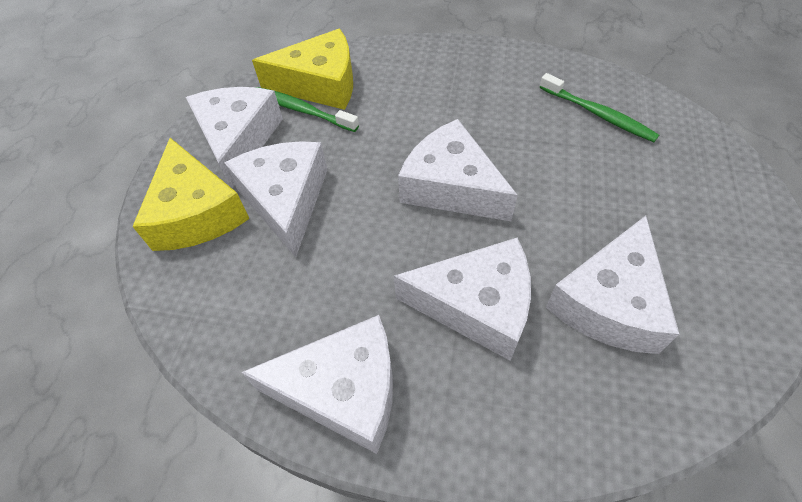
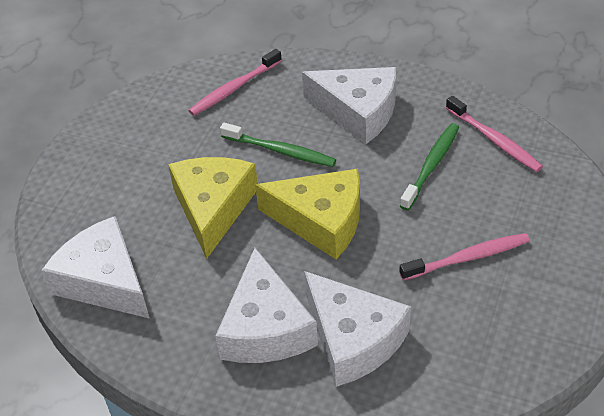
pink toothbrush: none = 0 -> [188,49,282,116] [399,233,530,281] [446,96,543,172] = 3
white cheese: [186,87,283,188] [224,141,327,257] [241,315,393,454] [394,237,531,361] [398,119,518,221] [546,216,679,354] = 6 -> [41,216,150,319] [215,248,318,363] [302,67,396,144] [304,271,411,387] = 4

